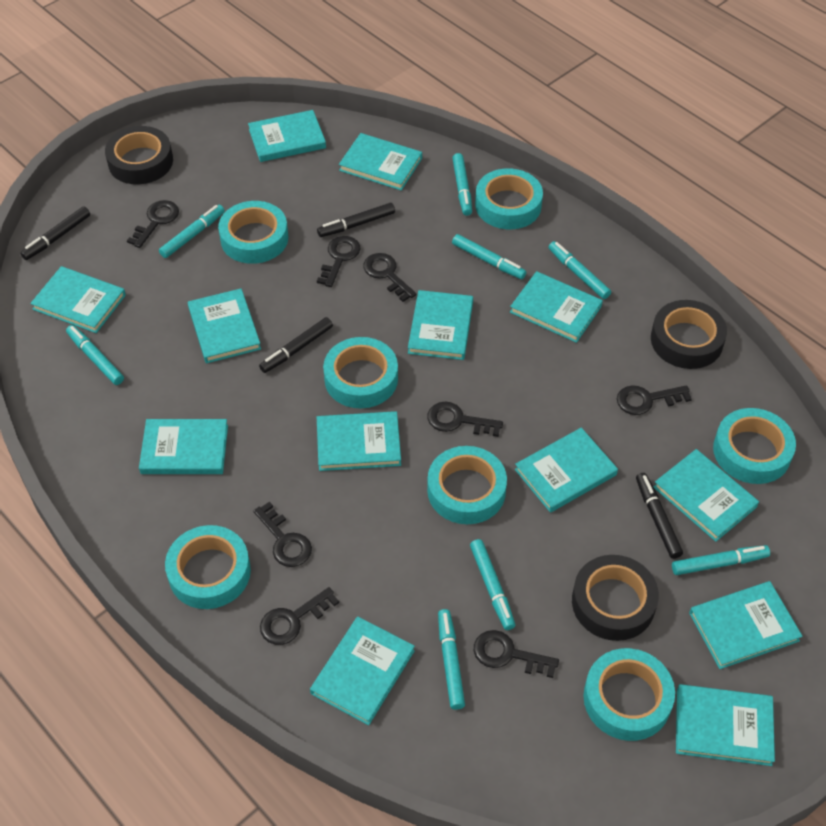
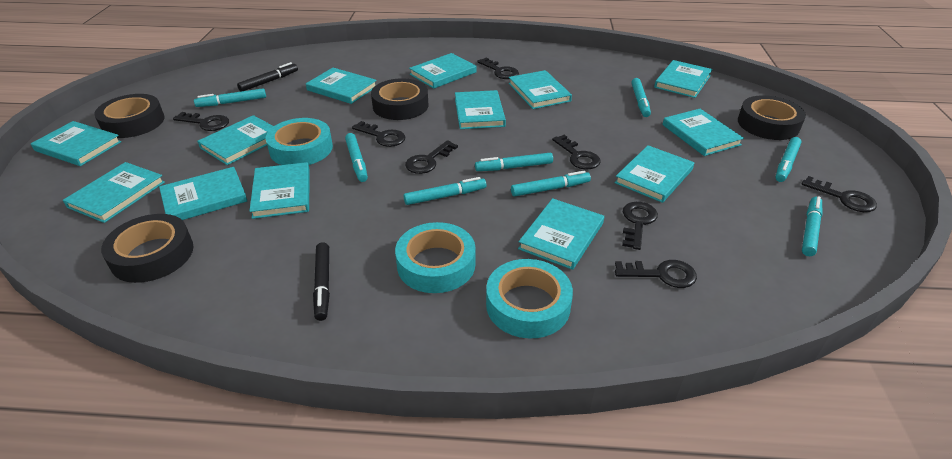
black marker: [21,207,90,260] [259,317,333,373] [317,203,395,237] [636,473,683,559] = 4 -> [237,62,298,91] [313,243,330,321] = 2
black tape: [105,126,173,184] [572,555,659,641] [651,300,727,369] = 3 -> [94,94,164,138] [101,214,194,283] [371,78,428,120] [738,95,806,140] = 4
turquoise tape: [165,525,251,609] [218,201,288,264] [323,337,398,408] [427,446,507,524] [475,168,543,229] [584,648,675,741] [713,408,796,484] = 7 -> [265,118,333,165] [395,222,476,293] [486,259,573,338] = 3

